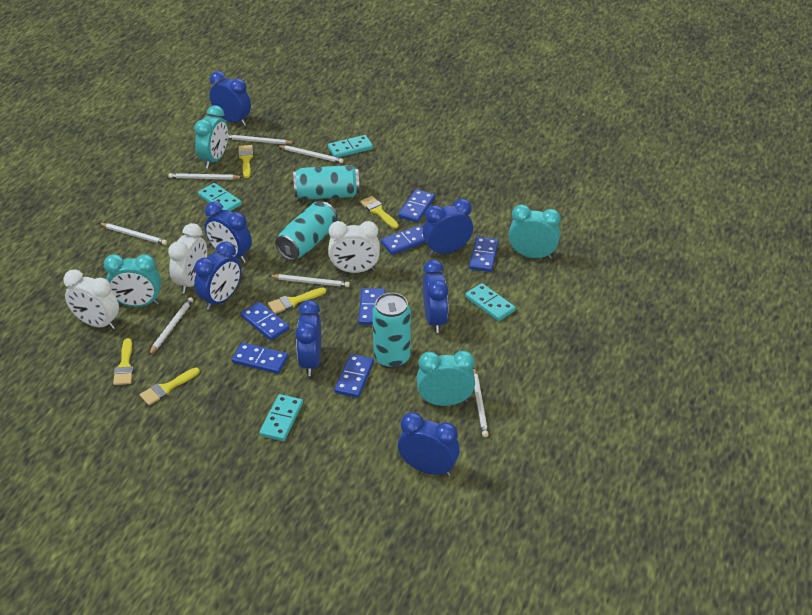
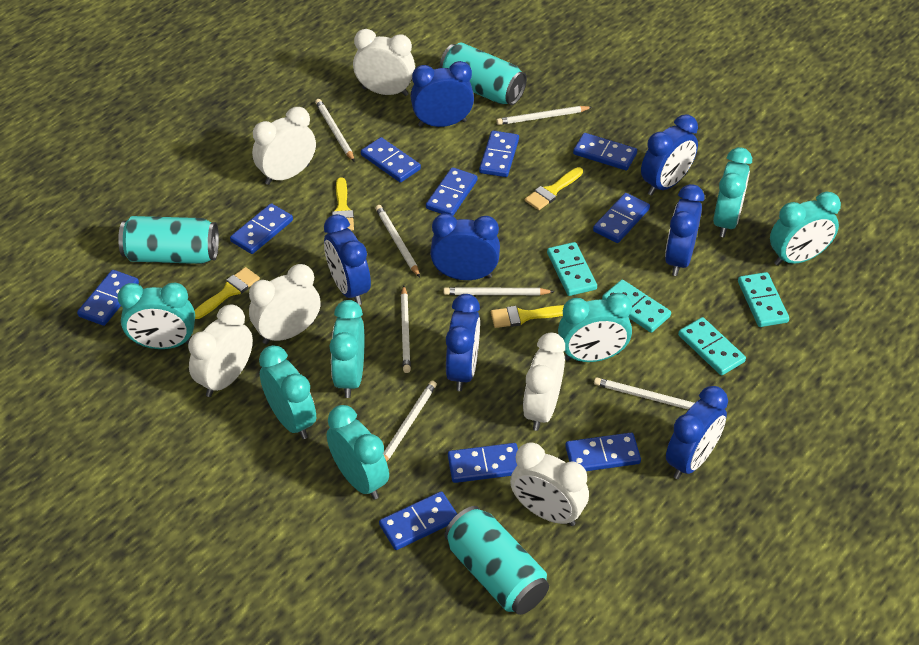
blue domino: [232,343,288,374] [241,302,290,341] [334,354,374,398] [358,288,385,325] [381,225,426,255] [398,189,435,223] [469,237,498,272] = 7 -> [77,270,139,326] [230,203,293,254] [361,137,421,183] [379,491,457,550] [426,167,478,216] [448,443,518,483] [479,131,519,177] [565,433,641,471] [573,133,637,170] [593,193,650,243] = 10
turquoise clock: [104,254,161,307] [194,105,228,168] [417,350,475,406] [509,204,561,259] = 4 -> [118,283,195,349] [259,345,316,439] [327,405,389,500] [329,300,364,398] [558,293,632,362] [713,147,752,237] [770,192,841,266] = 7
white clock: [63,269,119,330] [168,223,207,293] [328,221,380,273] = 3 -> [188,305,253,397] [249,264,320,344] [252,107,316,185] [353,29,415,96] [510,442,589,526] [523,332,565,431] = 6
yellow brush: [113,338,133,385] [140,367,200,405] [238,145,253,178] [268,288,326,314] [360,196,399,229] = 5 -> [194,267,260,319] [332,177,354,231] [491,305,564,328] [525,167,583,210] = 4

